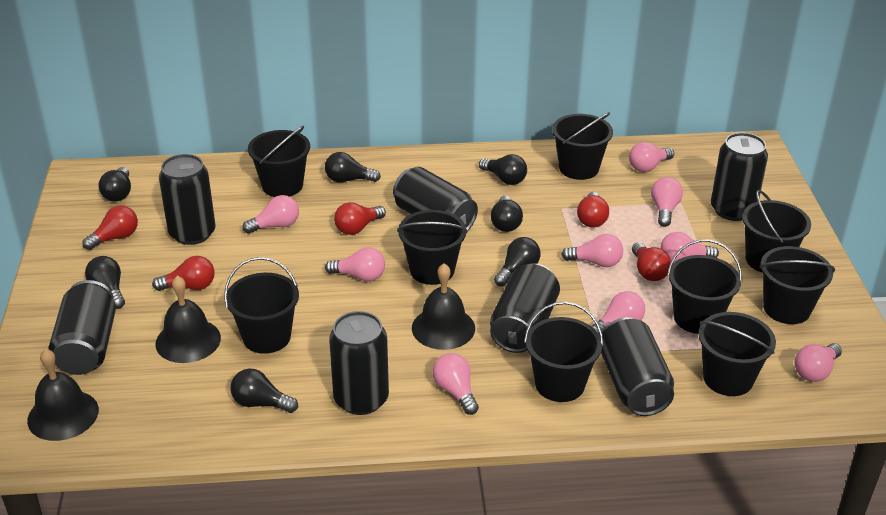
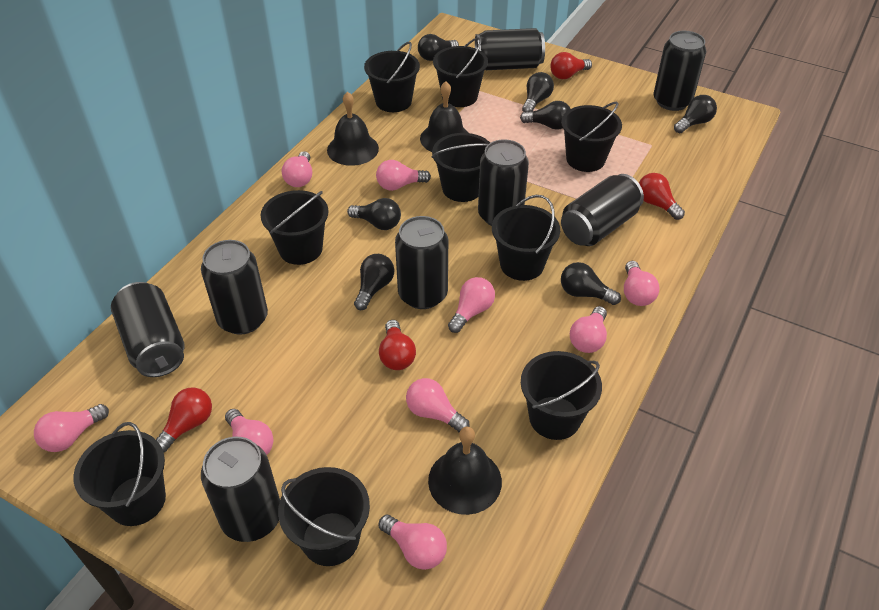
black can: [48,280,116,375] [159,154,216,245] [329,311,389,415] [393,167,478,231] [490,263,560,353] [601,317,674,416] [711,132,768,221] = 7 -> [111,282,185,377] [201,240,268,335] [201,437,280,542] [395,216,448,309] [475,28,545,70] [478,139,529,226] [561,174,644,246] [653,31,706,111] = 8
red light bulb: [82,206,138,250] [152,256,215,291] [334,202,386,235] [577,192,609,227] [632,242,671,281] = 5 -> [156,387,212,452] [379,320,416,370] [550,52,592,79] [639,173,685,220] = 4

